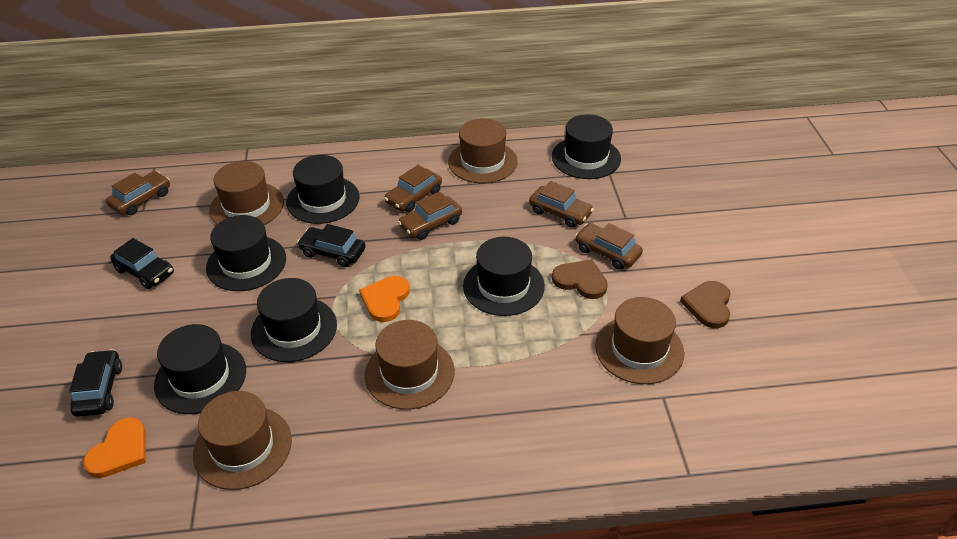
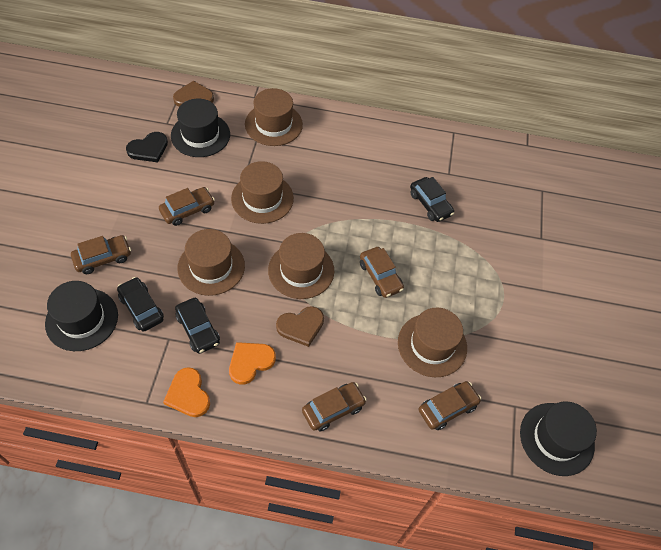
black hat: [154,324,246,414] [206,215,286,291] [251,278,337,362] [286,155,360,224] [463,237,545,316] [552,114,621,179] = 6 -> [45,281,118,351] [171,99,230,157] [520,401,597,476] = 3
black heart: none = 0 -> [126,132,168,162] = 1

